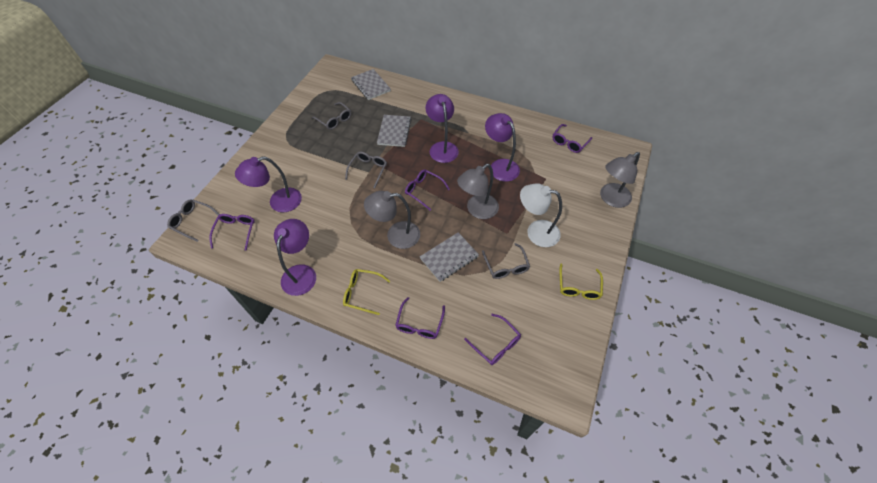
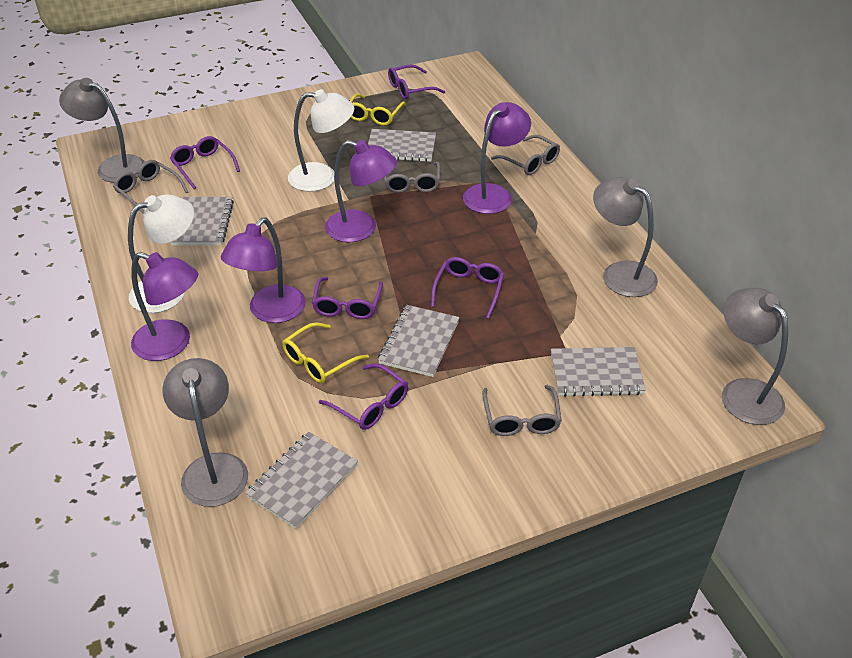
grey lamp: [364,191,420,249] [457,164,499,219] [600,152,640,208] = 3 -> [59,78,145,183] [163,358,248,507] [593,177,658,297] [722,288,788,425] = 4
grey notebook: [351,69,391,100] [377,115,411,147] [420,232,479,282] = 3 -> [171,197,234,245] [245,432,358,529] [368,129,436,162] [378,305,460,377] [551,347,646,397] = 5
white lamp: [520,184,562,247] = 1 -> [128,194,194,313] [288,89,354,192] = 2

